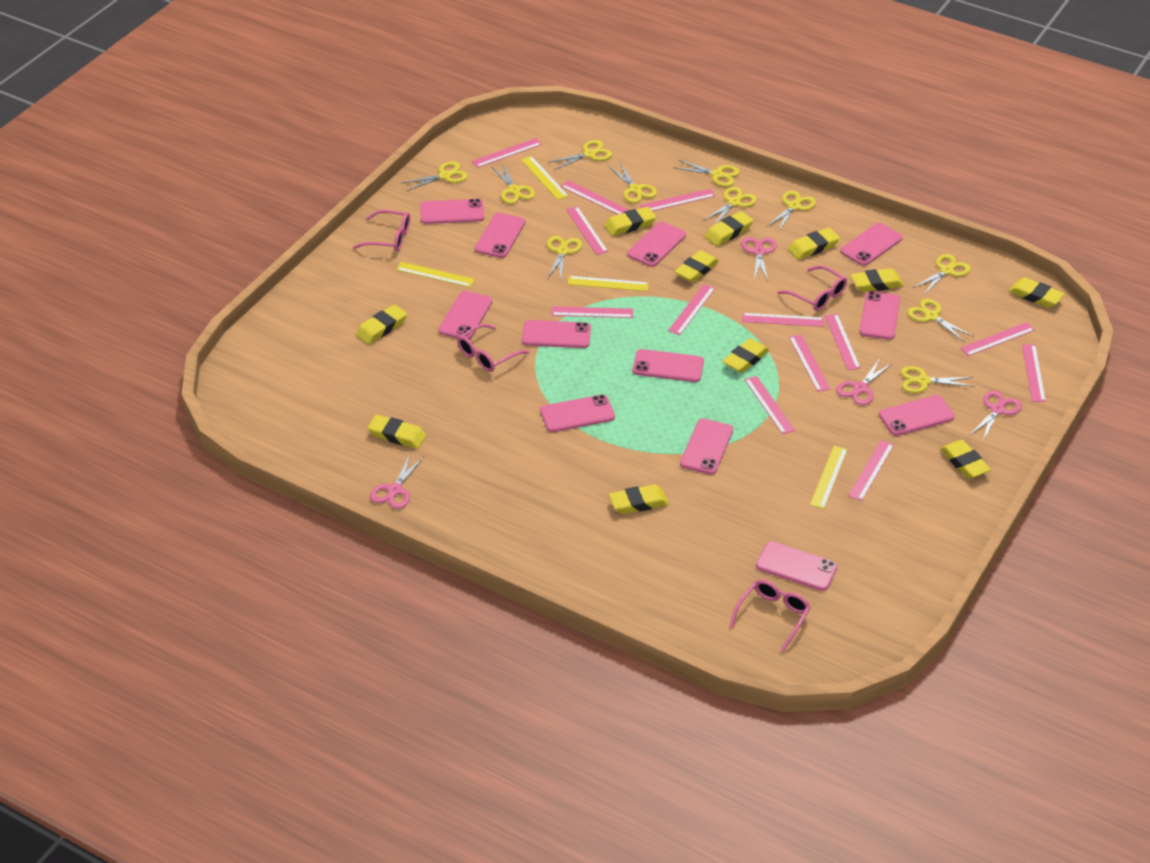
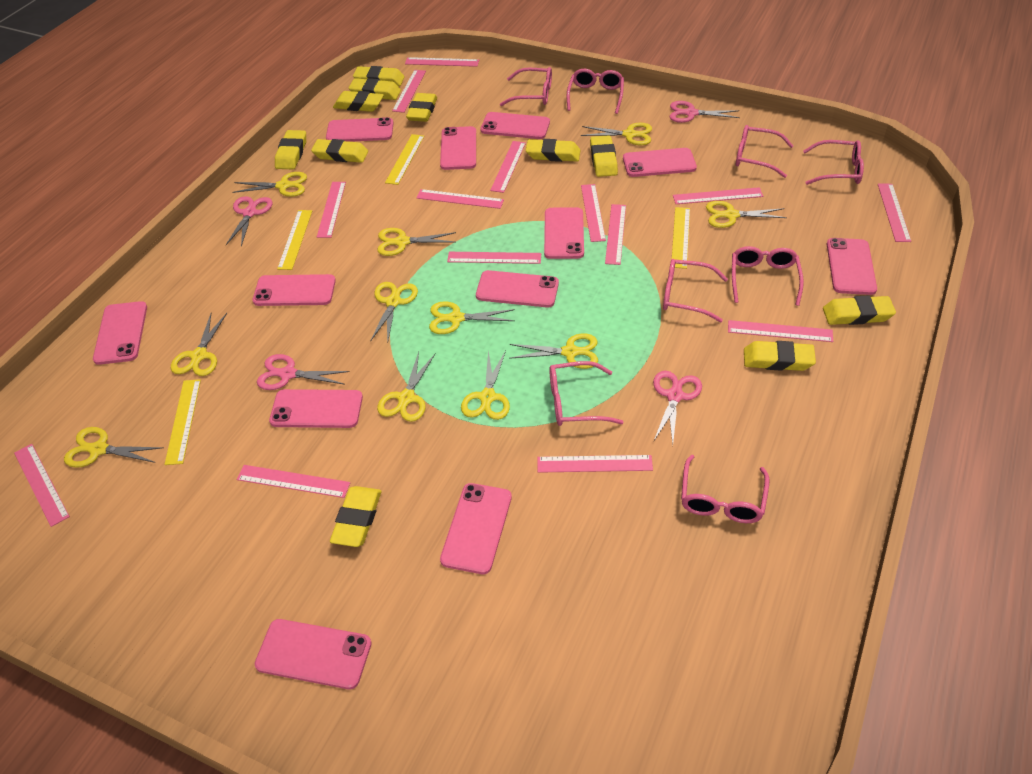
pink glasses: [353,210,410,251] [457,324,529,372] [730,580,811,652] [777,265,847,311] = 4 -> [500,67,552,106] [549,361,623,426] [567,69,624,114] [663,259,728,322] [681,455,770,523] [732,246,804,306] [736,125,793,178] [803,140,864,185] = 8
pink ruler: [472,138,542,168] [551,306,633,318] [561,180,629,215] [566,206,608,255] [640,189,715,211] [668,284,715,335] [742,313,824,327] [744,376,795,434] [789,334,830,392] [825,314,861,370] [848,440,894,501] [960,322,1035,356] [1022,344,1046,402] = 13 -> [14,444,70,527] [236,465,350,498] [317,182,346,238] [392,70,426,113] [405,57,479,67] [416,189,504,209] [447,252,541,264] [490,141,526,193] [537,455,653,473] [581,184,606,242] [605,204,626,265] [673,187,763,204] [728,320,833,342] [878,184,911,242] = 14

